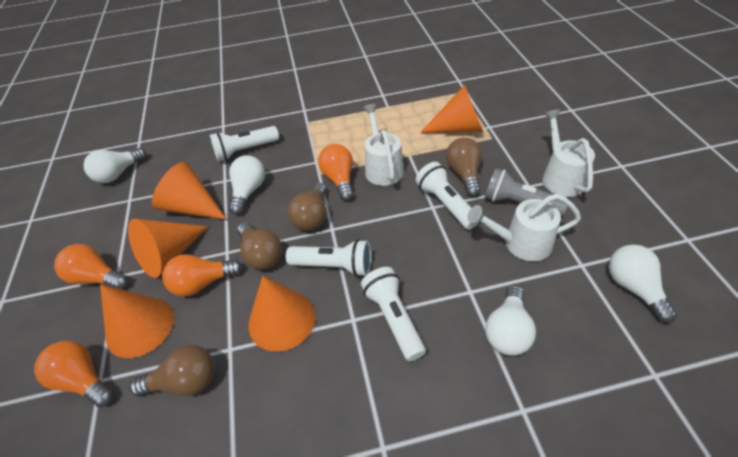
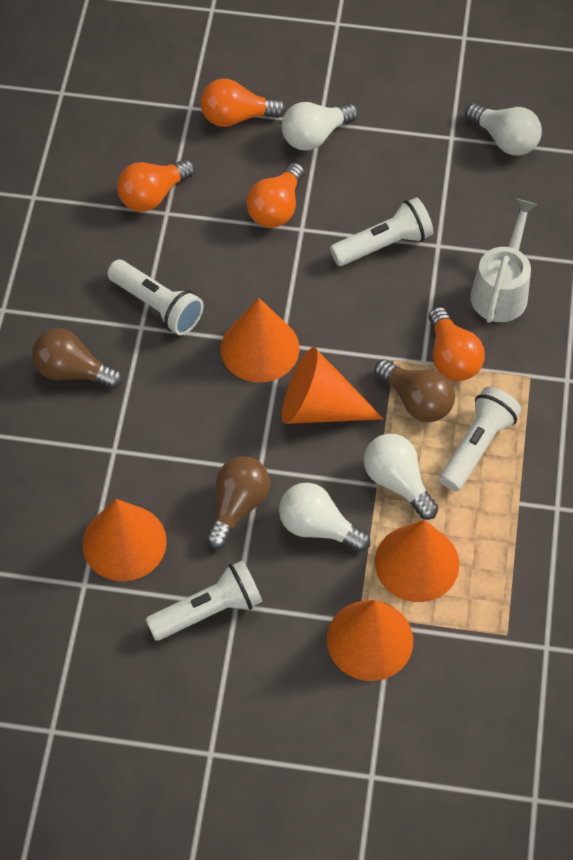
brown light bulb: [130,345,214,397] [237,222,282,270] [288,183,326,231] [446,138,482,197] = 4 -> [32,328,122,389] [206,456,270,549] [374,359,455,422] = 3
grey flashlight: [485,168,568,216] = 1 -> none = 0
white watering can: [363,104,404,186] [467,194,581,261] [542,109,595,197] = 3 -> [470,199,538,323] = 1

